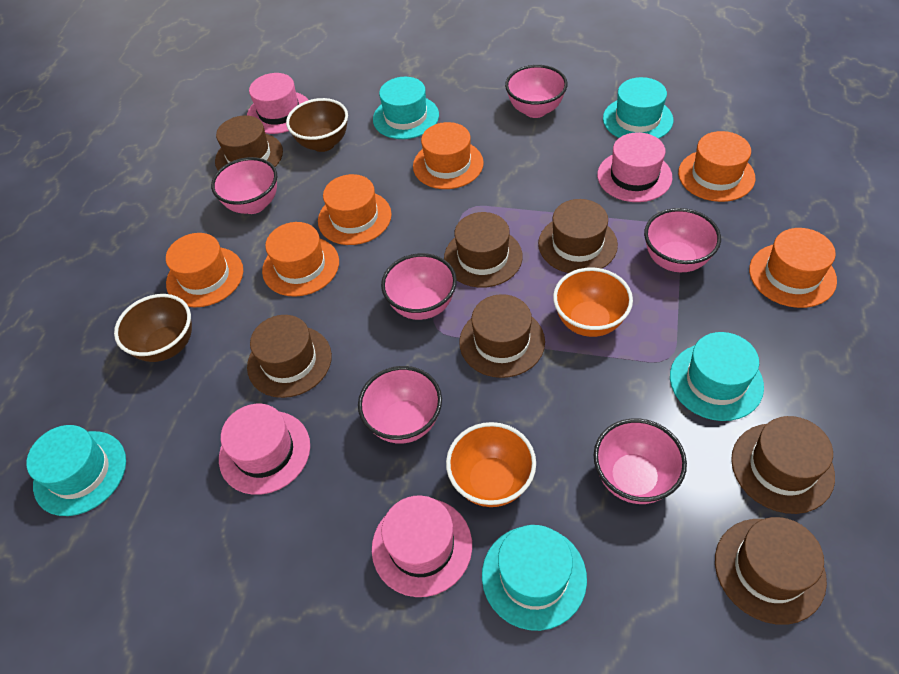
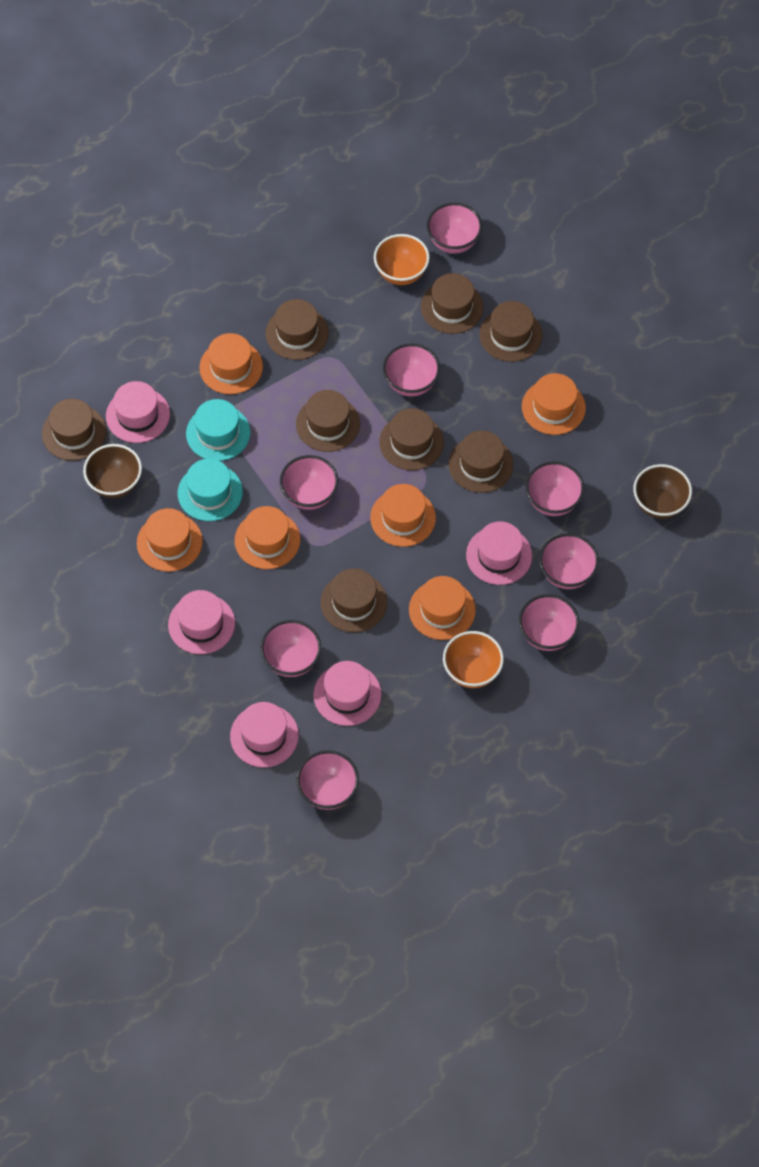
brown hat: [215,115,283,170] [247,315,332,398] [444,212,523,288] [459,294,545,378] [538,199,618,273] [715,517,827,625] [731,416,835,514] = 7 -> [42,399,106,461] [266,299,329,360] [296,390,360,452] [321,568,387,632] [379,408,444,470] [421,273,484,334] [449,430,513,493] [479,301,543,362] = 8
pink bowl: [211,157,277,214] [358,366,442,444] [381,253,457,320] [505,65,568,118] [594,418,687,504] [644,208,721,272] = 6 -> [260,620,321,677] [280,455,338,510] [296,751,359,810] [383,344,440,397] [427,203,482,254] [519,594,579,651] [525,462,584,516] [539,533,599,589] = 8
pink hat: [219,404,310,495] [247,73,308,134] [372,495,472,597] [597,132,672,202] = 4 -> [106,381,170,443] [168,590,235,654] [230,702,299,767] [313,661,382,726] [466,521,532,585] = 5
turquoise hat: [26,425,126,516] [373,77,439,139] [482,525,587,631] [603,77,673,139] [670,332,764,421] = 5 -> [178,459,243,521] [186,399,250,461] = 2

